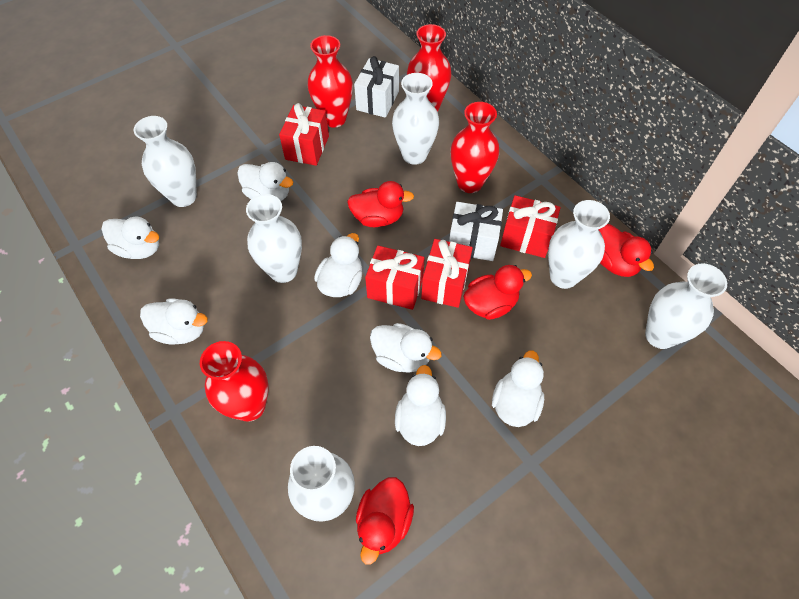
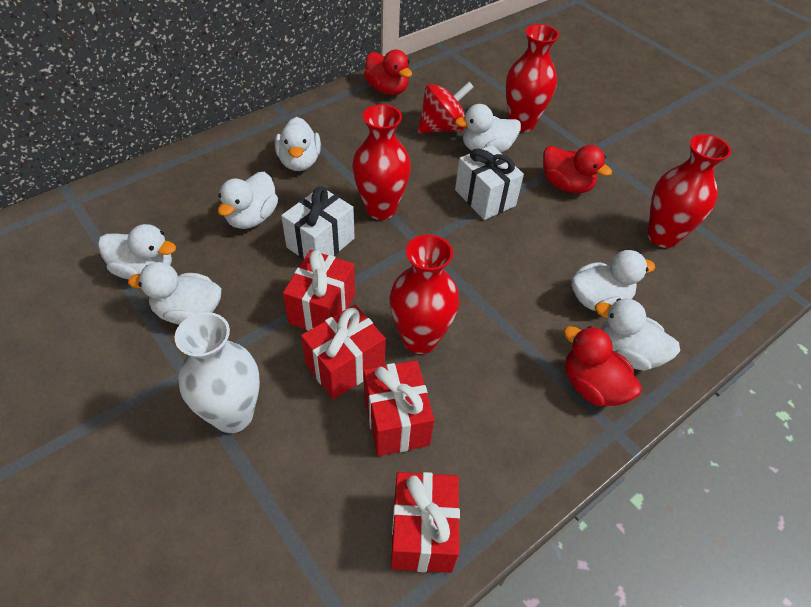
red duck: [347,181,414,227] [356,477,414,565] [463,265,532,320] [599,224,654,277] = 4 -> [364,50,412,95] [543,145,612,194] [563,326,642,406] = 3
red spinning top: none = 0 -> [418,82,474,134] = 1
white vase: [134,116,197,207] [246,194,302,283] [288,446,355,522] [392,73,439,165] [548,200,610,289] [645,263,727,349] = 6 -> [174,312,260,433] = 1

